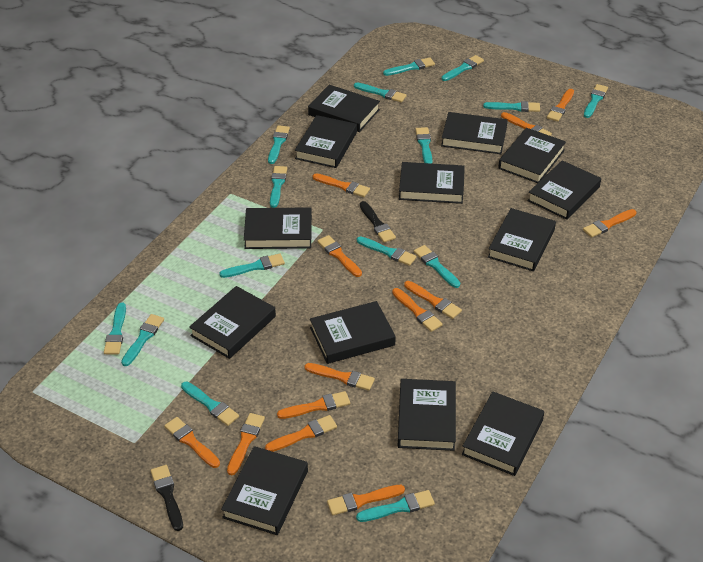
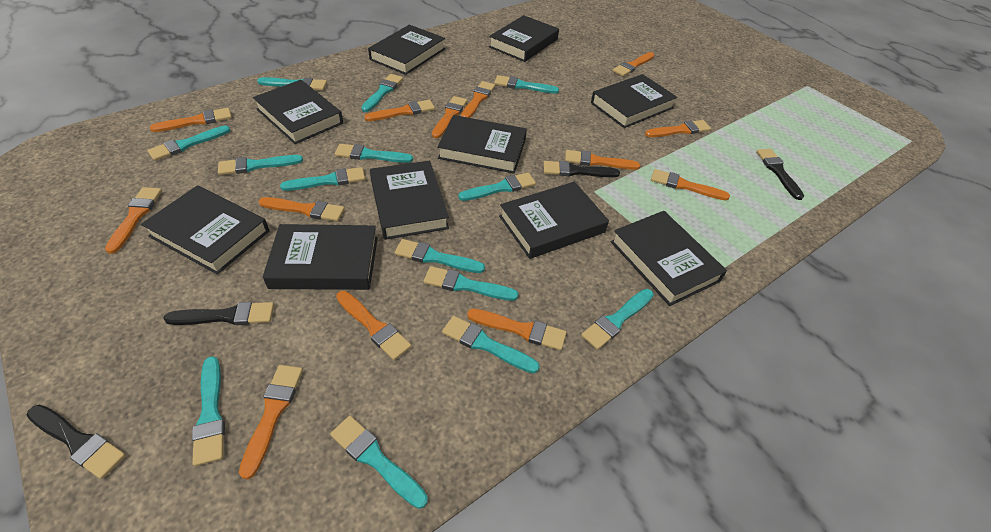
black book: [189,286,276,359] [221,446,308,535] [244,207,312,249] [295,115,357,168] [308,85,380,132] [310,301,396,364] [398,379,456,451] [399,162,465,204] [441,112,508,154] [462,391,544,476] [488,208,556,271] [498,128,566,183] [527,160,601,220] = 13 -> [141,185,269,274] [253,80,343,144] [263,224,378,290] [368,25,445,75] [370,161,449,240] [437,115,527,173] [489,15,559,62] [499,182,609,259] [591,74,677,128] [611,211,727,306] = 10
black brush: [150,465,183,531] [360,201,396,242] = 2 -> [27,405,126,479] [163,302,274,325] [544,161,620,177] [756,149,804,200] = 4
turquoise brush: [104,303,126,354] [121,314,164,366] [181,381,239,426] [219,253,285,278] [268,125,290,164] [270,166,287,208] [354,83,407,102] [356,490,435,522] [357,236,417,266] [383,57,435,76] [414,245,460,288] [415,127,432,164] [441,55,484,81] [483,101,540,112] [584,84,608,118] = 15 -> [147,126,231,161] [192,356,225,466] [218,155,303,175] [257,77,327,90] [280,167,365,191] [330,416,428,509] [335,144,413,163] [361,74,403,112] [395,239,485,273] [424,266,519,301] [442,316,540,374] [458,173,536,201] [494,75,559,94] [581,289,654,350] = 14

